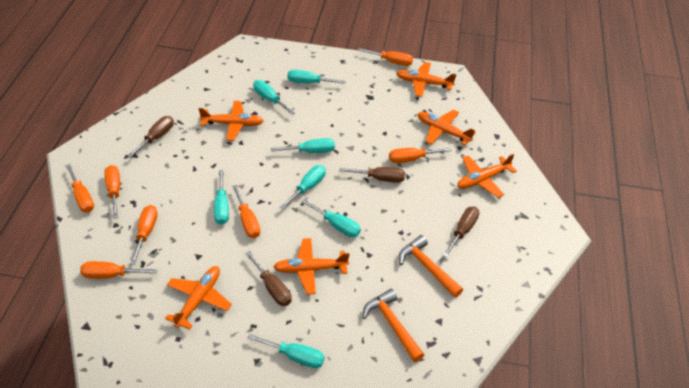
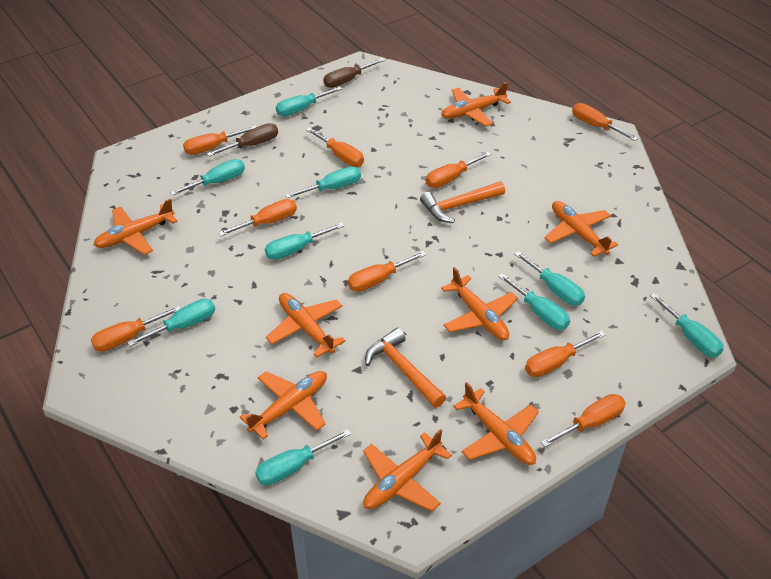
brown screwdriver: [128,116,174,158] [245,251,292,306] [339,167,405,183] [443,206,480,257] = 4 -> [207,123,278,157] [323,58,385,88] = 2
orange plane: [165,266,232,330] [198,101,263,141] [274,238,349,295] [396,62,457,97] [418,109,476,145] [457,154,517,198] = 6 -> [93,198,178,255] [240,371,327,440] [266,293,345,357] [363,429,452,511] [441,82,511,126] [441,267,518,340] [453,382,539,465] [544,201,618,257] = 8
orange screwdriver: [66,164,94,212] [80,261,157,279] [104,165,120,219] [130,205,158,265] [232,185,260,238] [358,48,413,66] [389,148,452,163] = 7 -> [91,306,181,352] [183,126,256,155] [219,199,297,236] [306,127,364,167] [348,251,427,292] [426,152,492,188] [525,331,606,377] [541,394,626,447] [572,103,638,141] = 9
turquoise screwdriver: [214,170,229,225] [247,334,324,368] [253,80,295,115] [271,138,335,153] [280,165,326,209] [287,70,346,84] [301,199,361,237] = 7 -> [127,299,215,346] [170,159,245,196] [255,429,351,485] [265,223,344,260] [276,86,342,116] [285,166,361,198] [498,273,570,330] [514,251,585,306] [650,293,724,357] = 9

